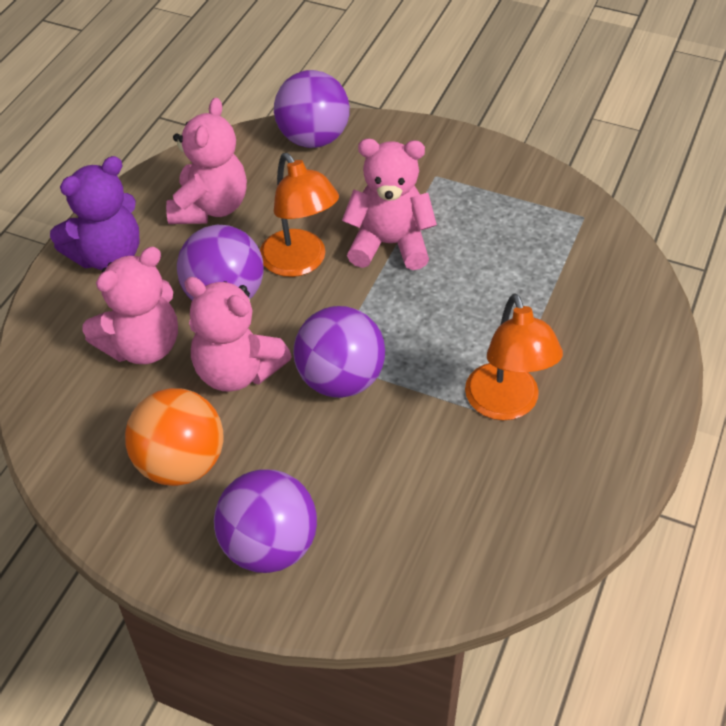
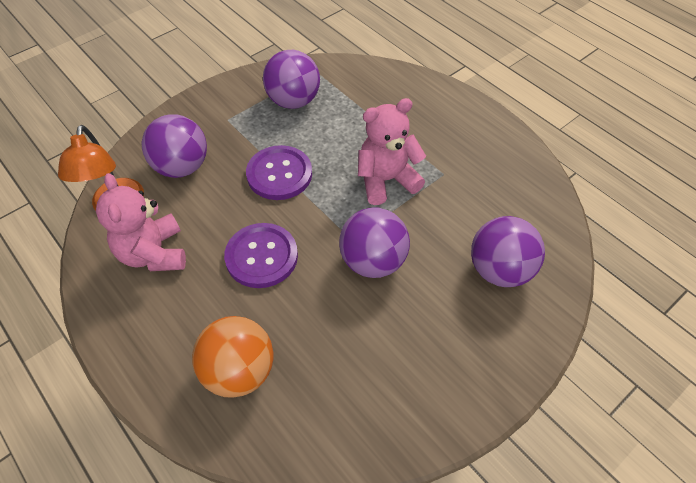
orange lamp: [260,153,339,277] [465,293,563,420] = 2 -> [58,125,144,211] = 1
pink teddy bear: [82,247,178,364] [166,98,247,224] [184,277,292,392] [342,139,437,270] = 4 -> [96,173,186,271] [358,98,426,205] = 2
purple button: none = 0 -> [224,223,298,288] [246,145,312,200] = 2
purple teddy bear: [50,156,140,270] = 1 -> none = 0

